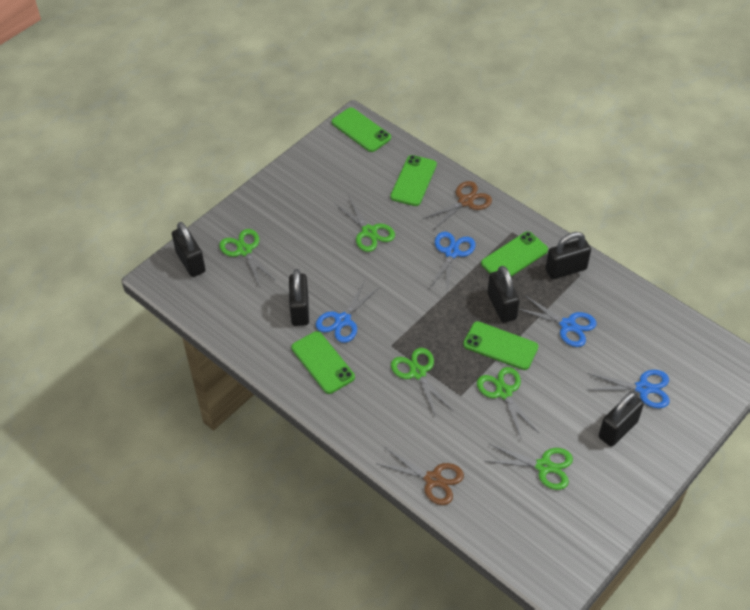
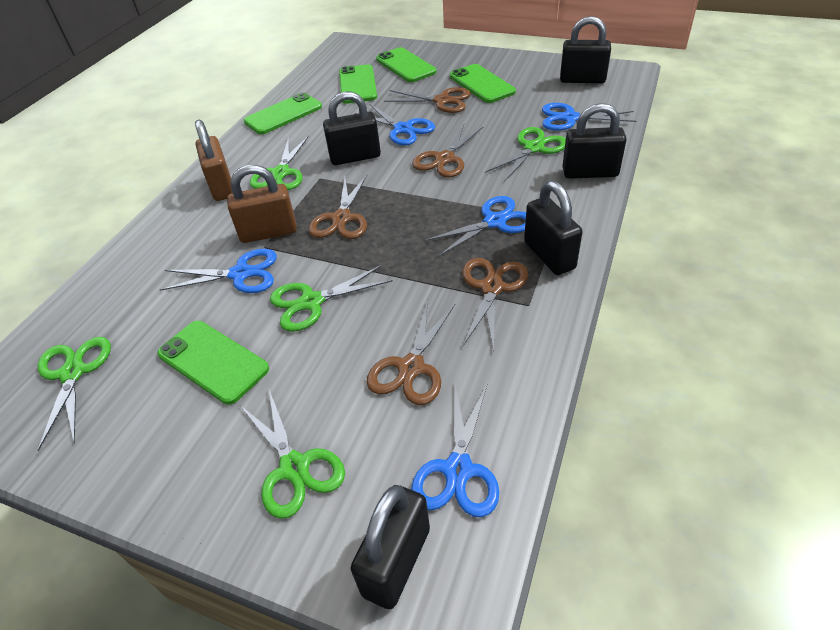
blue scissors: [316,280,380,343] [430,232,476,292] [518,295,596,347] [587,370,670,408] = 4 -> [160,249,277,293] [355,104,435,145] [411,383,499,517] [424,196,526,257] [542,103,636,131] = 5
brown padlock: none = 0 -> [195,120,233,201] [227,165,297,243] = 2
brown scissors: [377,447,464,505] [423,181,492,230] = 2 -> [309,175,367,239] [367,299,455,405] [384,87,471,113] [412,124,483,178] [462,258,528,351] = 5

